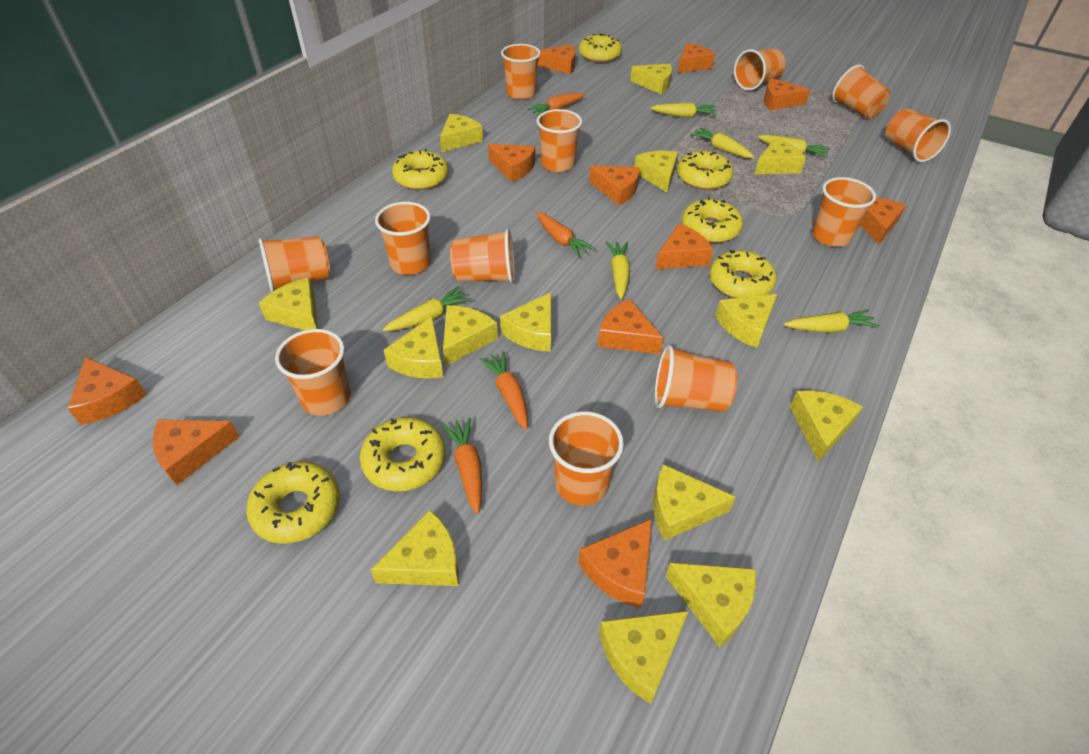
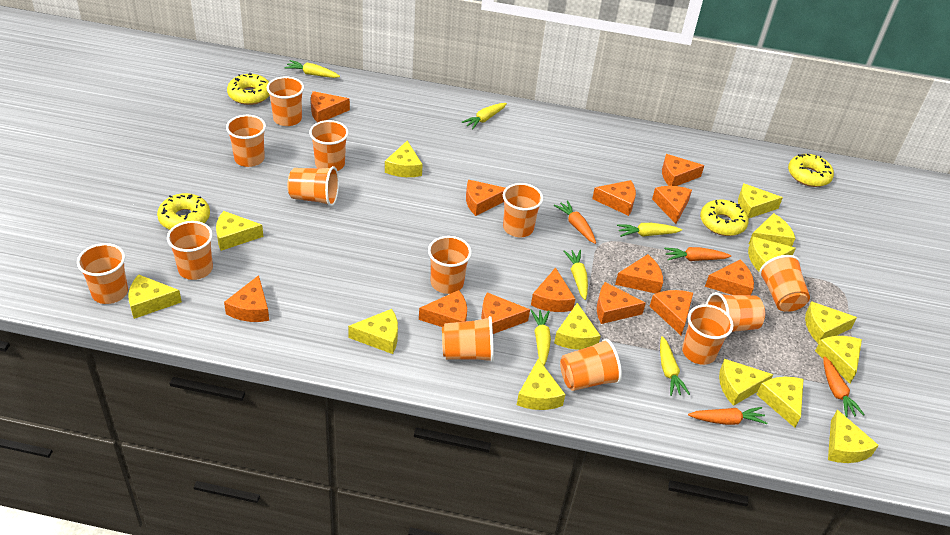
orange cheese: [67,357,147,425] [152,420,240,485] [488,144,535,182] [538,44,575,74] [578,519,652,608] [589,166,640,205] [598,299,664,354] [655,223,713,269] [677,43,715,73] [764,78,810,111] [859,198,906,245] = 11 -> [224,275,269,322] [311,91,350,123] [419,290,467,327] [466,180,505,216] [481,292,530,334] [531,267,575,312] [592,180,636,216] [597,282,646,324] [615,254,663,294] [650,290,693,335] [652,186,692,224] [662,154,704,186] [705,260,754,295] = 13
orange cup: [259,236,331,292] [275,329,351,416] [375,202,431,275] [450,229,515,284] [501,44,541,100] [537,109,582,172] [549,411,624,506] [655,345,737,412] [734,48,785,91] [812,177,876,247] [832,65,890,119] [886,109,951,162] = 12 -> [77,243,128,304] [167,221,213,280] [226,115,266,167] [267,76,304,126] [287,166,339,206] [309,120,349,171] [428,236,472,294] [442,316,494,362] [503,183,543,237] [560,339,622,391] [682,304,734,365] [706,292,765,332] [759,255,810,312] = 13
yellow donut: [246,462,340,544] [360,417,445,491] [392,149,449,190] [579,33,622,63] [677,151,733,190] [682,197,743,243] [709,250,777,298] = 7 -> [157,193,210,230] [227,73,270,105] [700,199,749,236] [788,153,834,187] = 4

